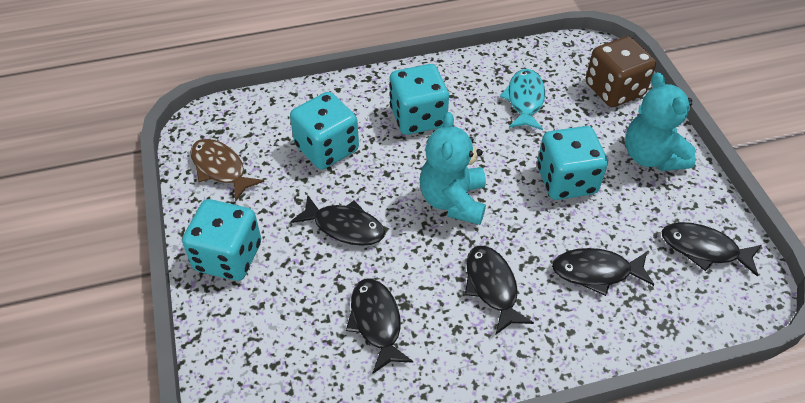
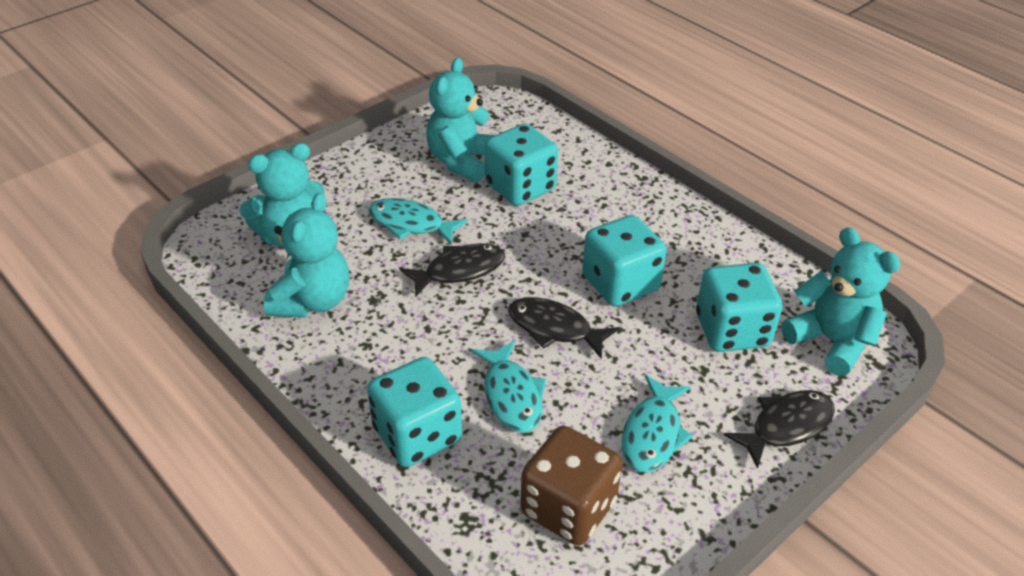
black fish: [290,195,385,246] [346,279,414,374] [465,246,534,334] [552,248,655,296] [661,222,761,277] = 5 -> [400,243,505,297] [508,297,619,358] [724,390,835,469] = 3
brown fish: [190,139,264,201] = 1 -> none = 0
turquoise fish: [500,69,545,130] = 1 -> [368,198,468,246] [472,341,546,432] [622,375,693,472] = 3
turquoise teddy bear: [420,112,486,225] [625,72,696,171] = 2 -> [239,143,325,249] [264,193,349,318] [426,58,495,182] [781,227,901,376] = 4

